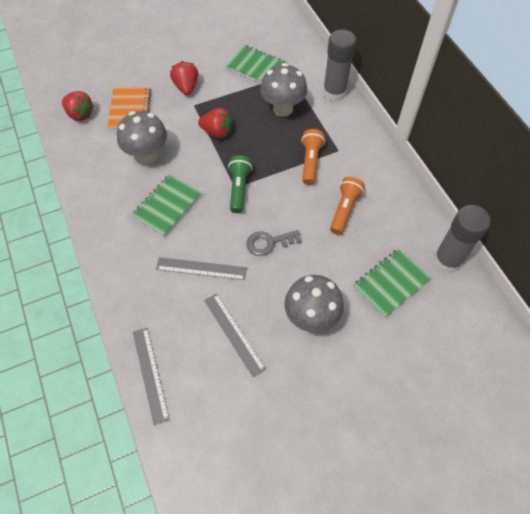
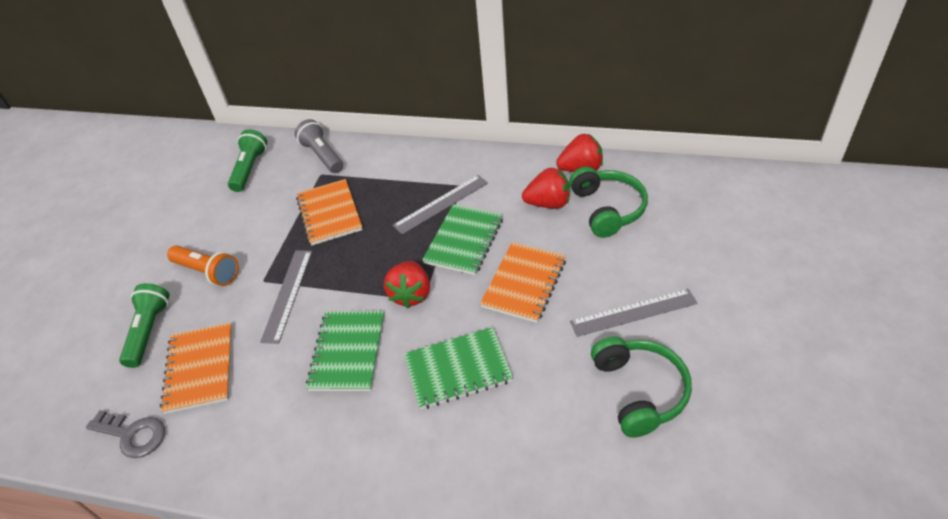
green flashlight: [228,155,253,213] = 1 -> [119,283,170,368] [228,129,267,192] = 2
green headphones: none = 0 -> [569,166,648,238] [591,337,692,438] = 2
grey flashlight: none = 0 -> [295,119,343,173] = 1
grey glue stick: [323,29,356,102] [433,205,490,273] = 2 -> none = 0
grey mushroom: [117,111,167,164] [260,63,308,117] [284,275,344,333] = 3 -> none = 0
orange flashlight: [301,129,325,185] [330,177,365,235] = 2 -> [167,245,239,286] = 1
orange notebook: [107,86,151,130] = 1 -> [160,323,232,414] [296,179,363,246] [480,242,566,323] = 3

